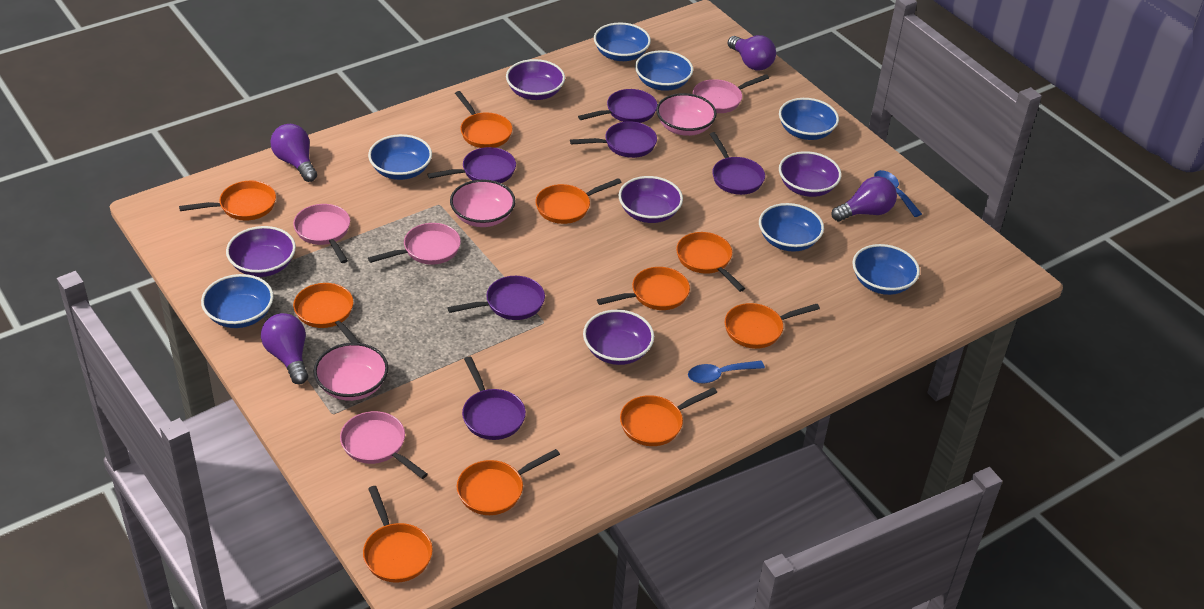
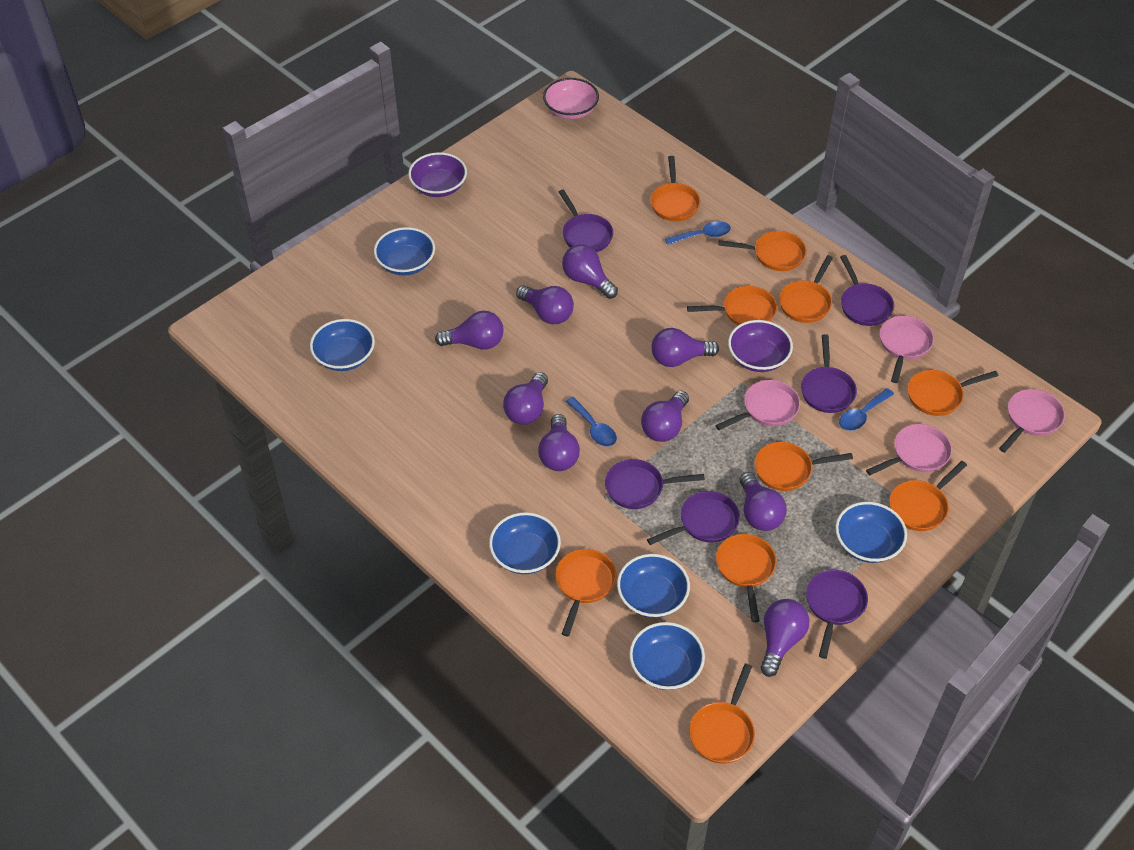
blue bowl: [201,274,274,328] [368,134,432,180] [594,22,651,61] [635,50,693,91] [759,203,824,252] [779,98,839,140] [852,244,920,295] = 7 -> [310,319,375,371] [374,227,435,275] [489,512,561,574] [617,554,690,618] [629,622,705,690] [835,502,907,563] = 6
blue spoon: [688,361,765,384] [874,170,922,217] = 2 -> [565,397,617,447] [665,221,731,245] [839,388,894,431] = 3
pink bowl: [314,343,388,401] [450,179,516,227] [656,93,717,136] = 3 -> [543,78,599,119] = 1
purple bowl: [226,226,296,277] [506,59,565,100] [583,310,654,365] [619,176,683,223] [779,151,842,197] = 5 -> [408,152,467,197] [728,320,793,372] = 2
purple light bulb: [261,313,308,384] [270,124,317,182] [728,35,776,71] [831,176,897,222] = 4 -> [435,311,504,350] [503,372,548,425] [516,285,574,324] [538,414,580,471] [562,244,618,299] [641,391,689,442] [651,328,719,367] [739,472,787,531] [760,599,809,677] = 9

